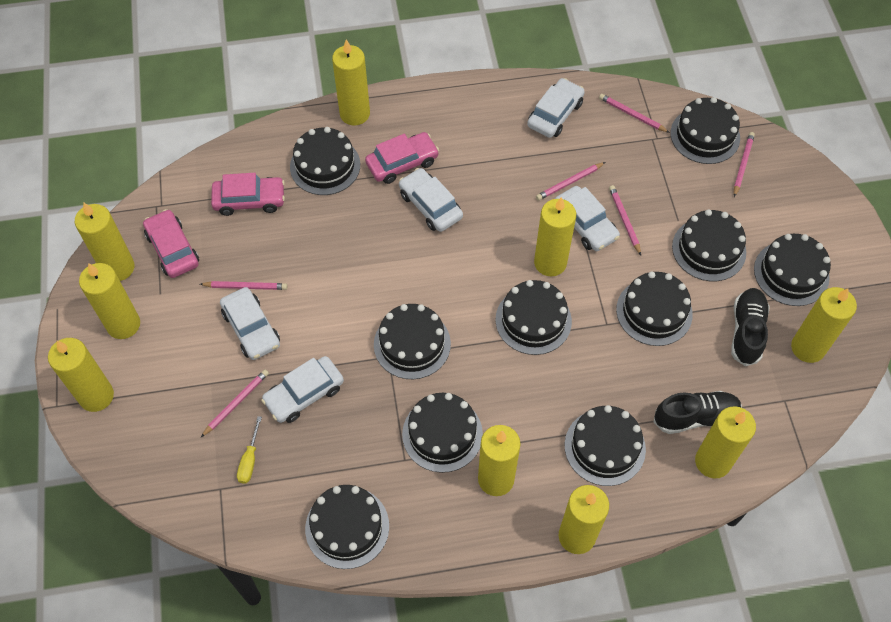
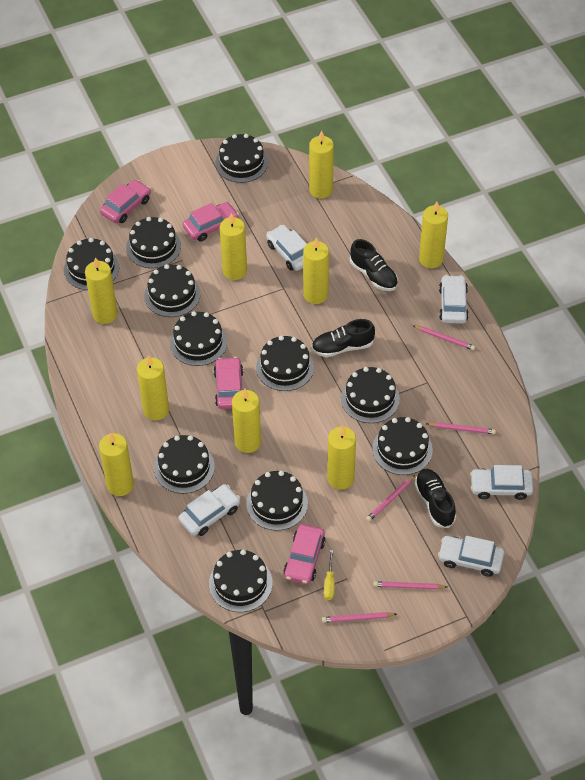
black cake: [290,127,360,195] [305,485,389,569] [374,304,451,379] [402,393,483,473] [495,280,572,355] [565,405,646,486] [616,271,693,346] [671,97,740,164] [672,209,746,281] [754,234,831,306] = 10 -> [64,238,119,290] [126,217,181,268] [144,264,200,317] [154,435,215,494] [170,311,227,366] [209,549,272,612] [215,134,268,183] [246,471,308,531] [256,336,314,391] [341,367,400,423] [372,417,433,475] = 11
black shoe: [654,391,742,434] [731,288,770,366] = 2 -> [311,319,375,357] [350,239,398,291] [414,469,456,528] = 3
pink car: [143,209,199,278] [211,173,285,216] [365,132,439,184] = 3 -> [100,180,151,223] [183,202,239,242] [213,357,243,409] [283,524,325,584] = 4
pink pencil: [200,281,287,290] [201,369,269,437] [536,162,605,201] [599,94,670,133] [609,185,641,255] [734,132,755,197] = 6 -> [322,612,397,623] [366,475,415,522] [373,581,447,590] [412,325,475,350] [426,422,496,434] = 5

